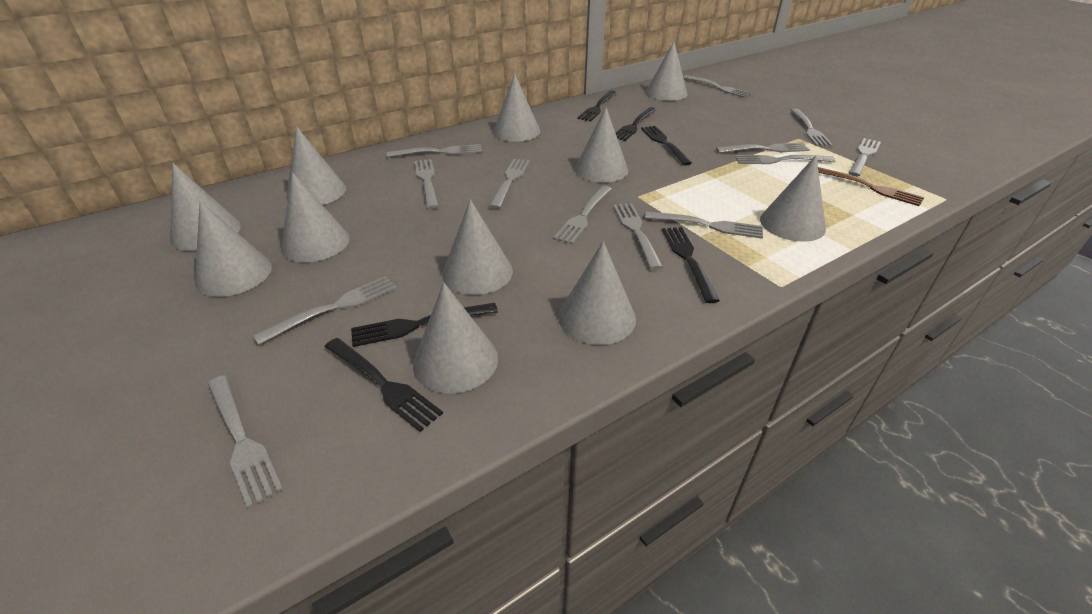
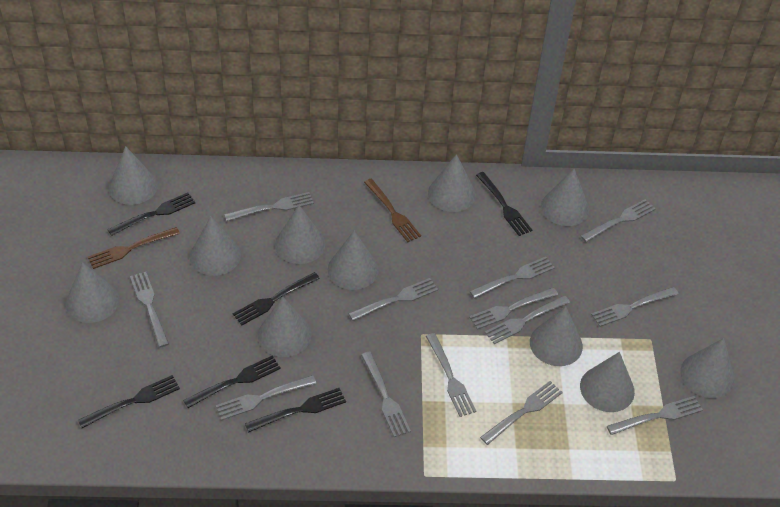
brown fork: [818,167,925,206] = 1 -> [88,227,180,269] [364,179,421,242] = 2

